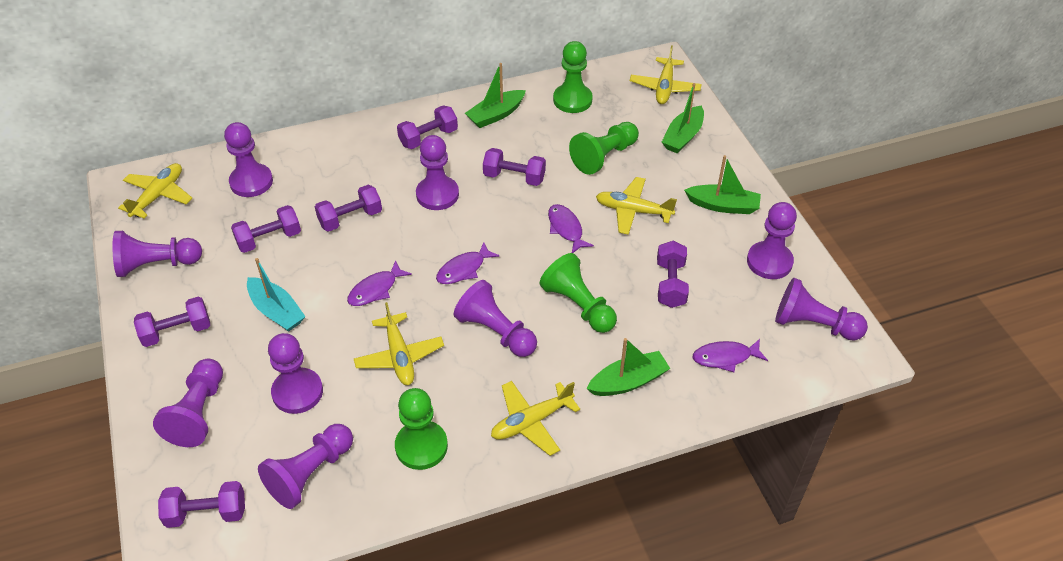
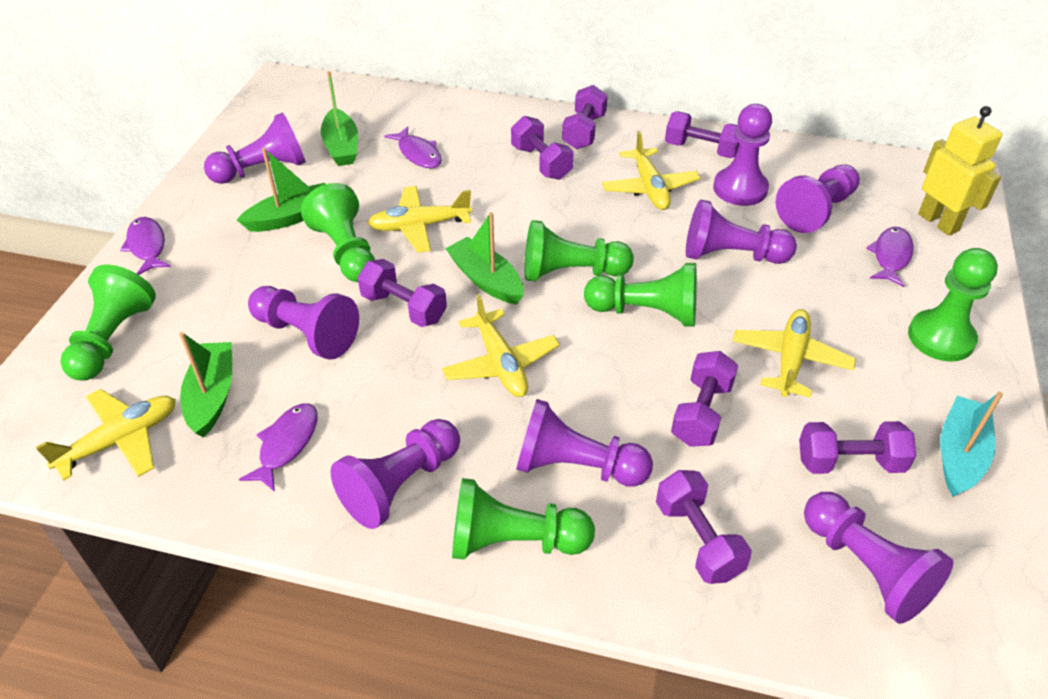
green pawn: [395,388,448,470] [540,253,617,333] [553,41,593,113] [569,122,639,175] = 4 -> [60,264,156,381] [301,183,375,282] [452,478,595,560] [525,220,634,281] [584,263,697,327] [908,248,998,362] = 6
purple pawn: [113,231,202,277] [153,359,223,447] [224,122,273,197] [258,424,353,509] [268,333,323,414] [416,135,459,210] [454,280,537,357] [747,202,797,279] [775,278,868,341] = 9 -> [204,112,305,184] [248,286,359,359] [330,419,460,529] [516,399,653,487] [686,200,797,264] [713,104,772,206] [776,165,860,233] [804,492,953,624] = 8
yellow robot: none = 0 -> [918,106,1002,236] = 1

